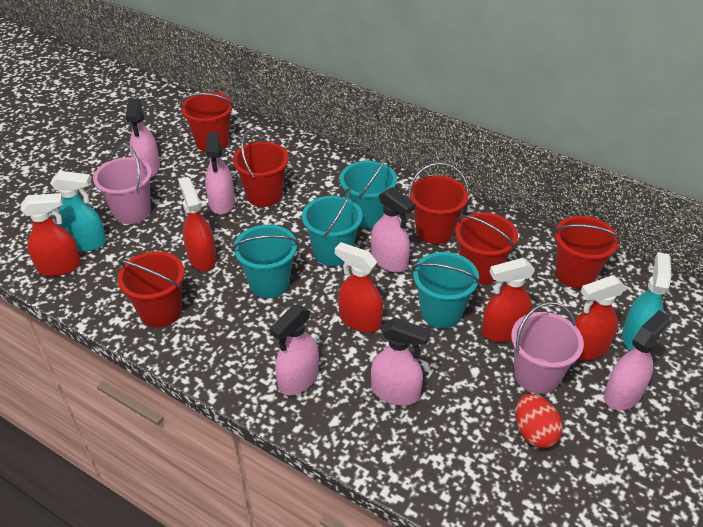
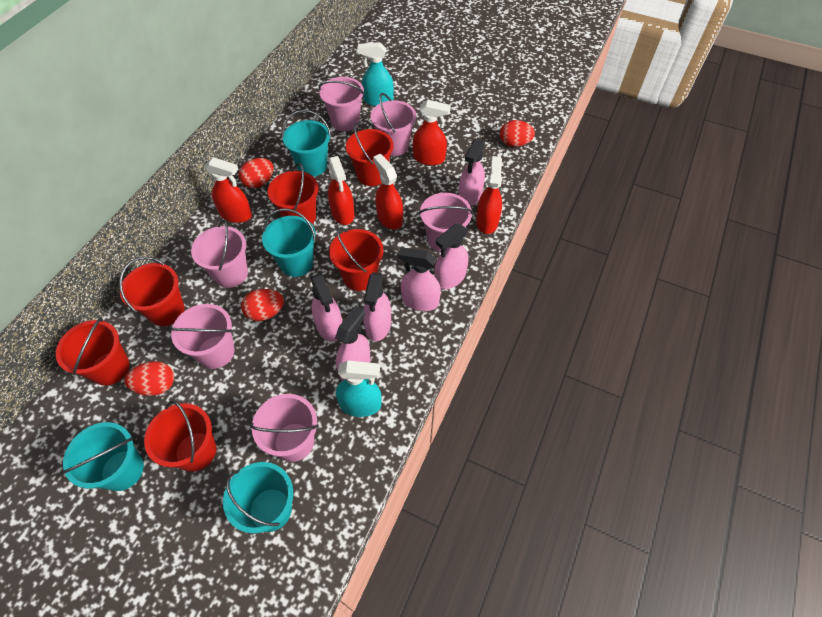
pink bucket: [93,144,152,224] [511,302,584,394] = 2 -> [168,304,235,369] [191,219,248,288] [250,394,318,462] [319,77,364,131] [371,93,416,156] [419,193,473,252] = 6
red egg: [515,394,563,448] = 1 -> [125,361,174,396] [239,158,274,188] [241,289,284,321] [500,120,535,147] = 4

